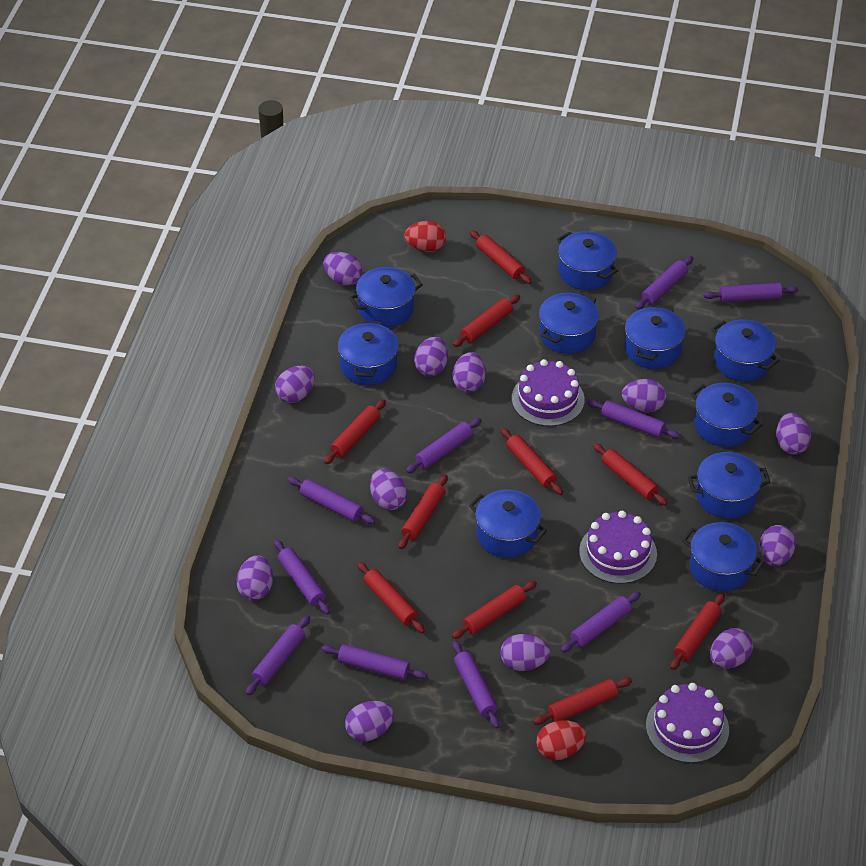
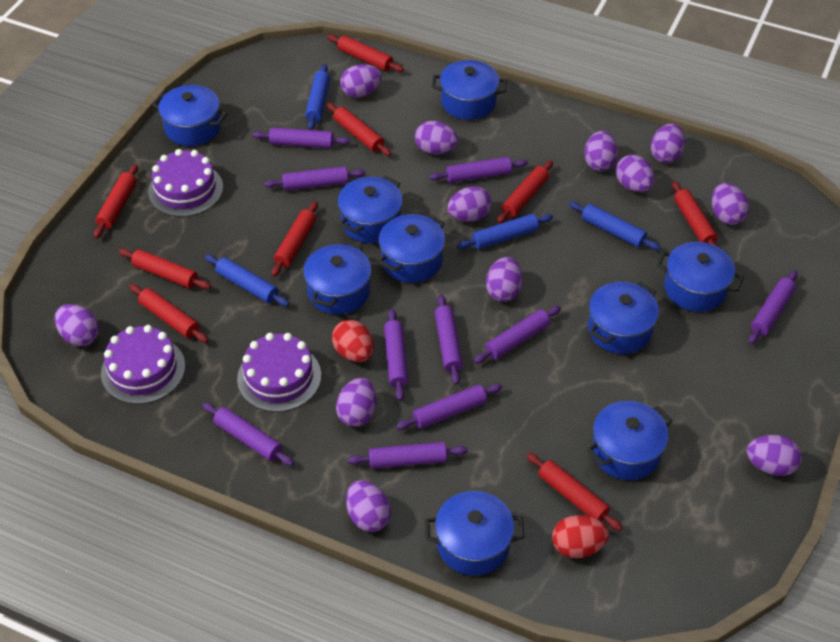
blue pot: [338,320,399,385] [349,267,423,327] [469,490,547,558] [539,292,599,354] [557,231,618,290] [625,305,686,369] [682,522,765,592] [688,452,771,519] [691,383,762,447] [711,319,780,382] = 10 -> [152,85,227,146] [303,241,371,315] [338,176,403,243] [378,214,445,283] [425,491,525,576] [432,60,507,120] [587,401,673,480] [588,282,659,354] [656,242,744,312] = 9
blue rolling pin: none = 0 -> [205,254,290,306] [305,64,330,130] [457,214,553,249] [569,201,661,250] = 4
red rolling pin: [324,399,386,464] [357,562,425,633] [399,474,448,549] [452,581,537,639] [453,295,520,347] [470,230,532,284] [501,428,563,495] [533,677,632,725] [593,443,668,506] [670,593,725,670] = 10 -> [94,164,138,238] [119,249,211,289] [130,284,208,343] [271,201,318,277] [327,34,404,72] [327,103,391,156] [497,160,553,224] [527,453,623,531] [672,181,719,247] = 9

